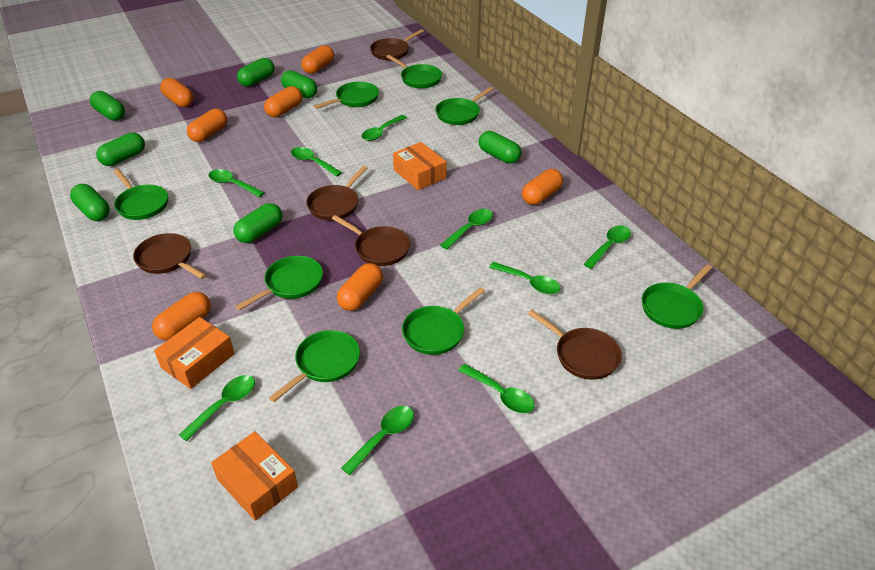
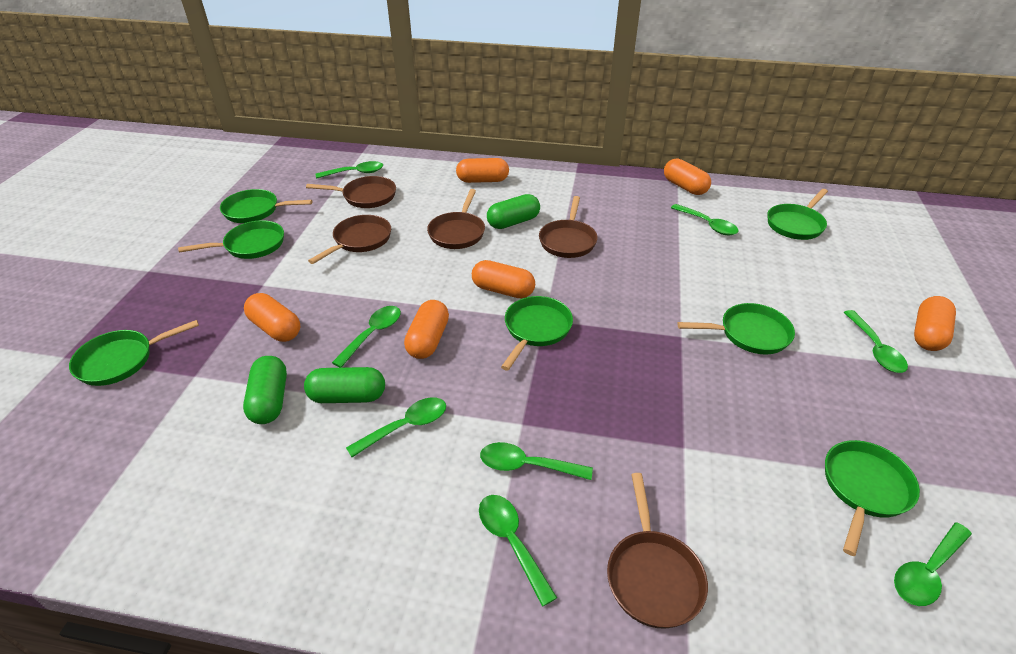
green capsule: [70,184,110,221] [90,91,125,121] [96,133,145,166] [233,203,282,243] [237,58,274,87] [281,70,317,98] [479,131,521,164] = 7 -> [243,356,287,424] [304,367,385,403] [487,194,540,229] = 3
green pan: [113,169,168,220] [235,256,323,311] [269,330,360,402] [314,82,379,109] [386,55,442,89] [402,287,485,355] [435,87,493,125] [642,264,712,329] = 8 -> [69,320,199,386] [178,220,284,259] [220,189,313,223] [501,296,573,371] [678,303,795,354] [767,189,828,240] [825,440,920,556] = 7
green spoon: [179,375,255,441] [208,169,265,197] [291,147,342,177] [341,406,414,475] [361,115,407,141] [440,209,493,250] [458,364,534,413] [489,262,561,294] [583,225,631,269] = 9 -> [316,161,383,179] [332,306,401,368] [346,397,446,457] [479,495,557,607] [480,442,593,480] [671,204,739,235] [844,310,908,373] [894,522,972,606] = 8
orange box: [154,317,235,389] [211,431,298,521] [393,142,446,190] = 3 -> none = 0
orange capsule: [152,292,211,340] [160,78,193,107] [187,109,227,142] [264,86,302,117] [301,45,334,74] [337,263,383,311] [522,169,563,205] = 7 -> [244,293,300,342] [404,300,449,359] [456,158,509,183] [472,260,535,299] [664,158,711,195] [914,296,956,351] = 6

